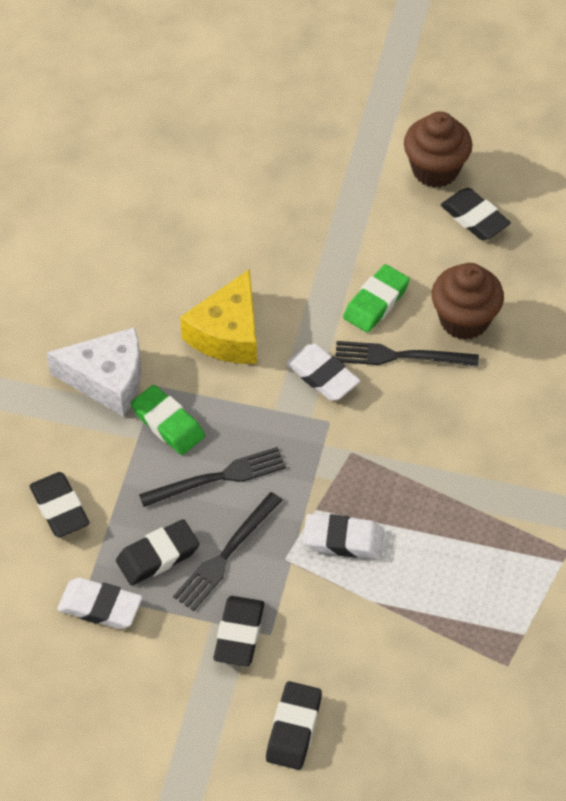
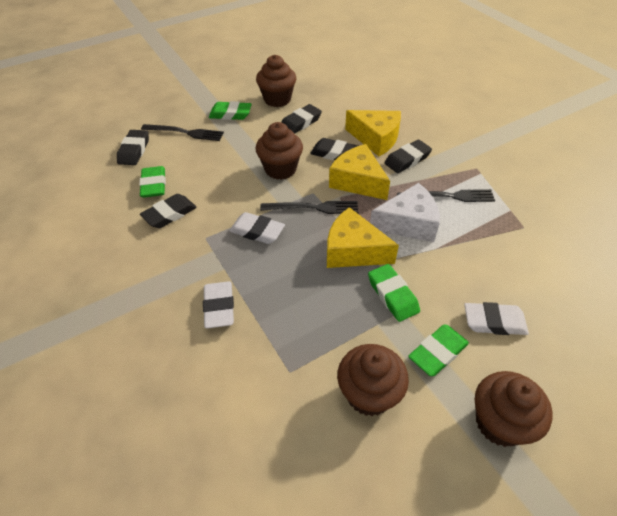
brown cupcake: [404,111,472,188] [431,263,504,340] = 2 -> [256,55,296,107] [256,122,303,180] [337,344,409,416] [475,371,553,447] = 4
green eraser: [131,385,205,455] [343,264,410,333] = 2 -> [139,166,166,198] [209,101,252,120] [368,264,420,322] [408,324,469,376] = 4
yellow cheese: [180,269,257,364] = 1 -> [327,207,399,268] [329,144,390,200] [345,110,401,156] = 3

